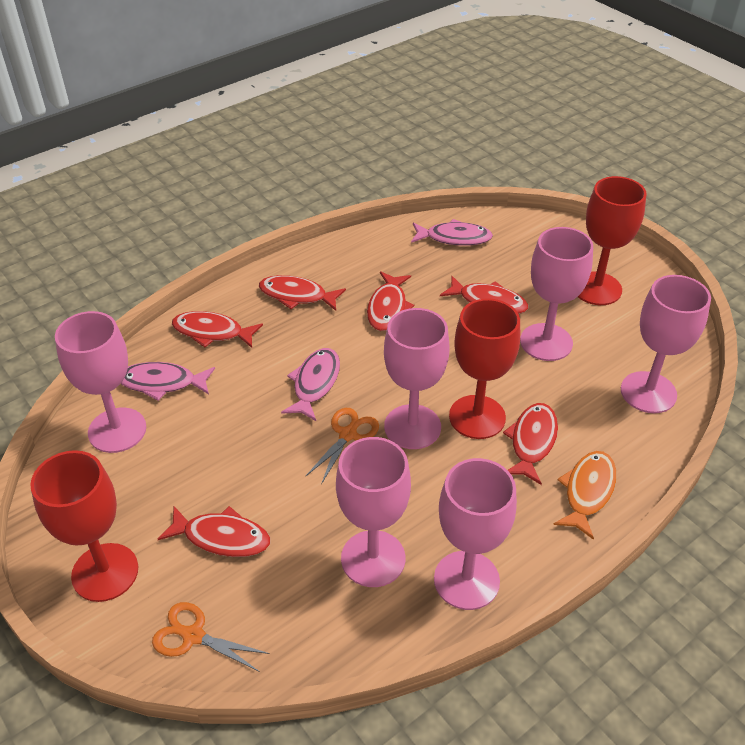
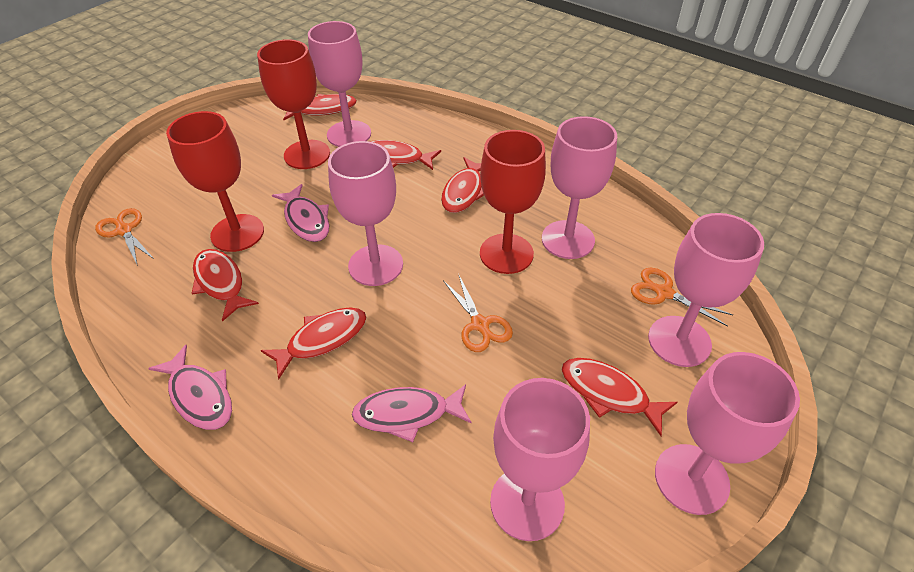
orange fish: [553,451,616,540] = 1 -> none = 0
orange scissors: [152,602,270,672] [306,408,379,484] = 2 -> [95,208,154,266] [443,275,513,352] [631,268,733,327] = 3

